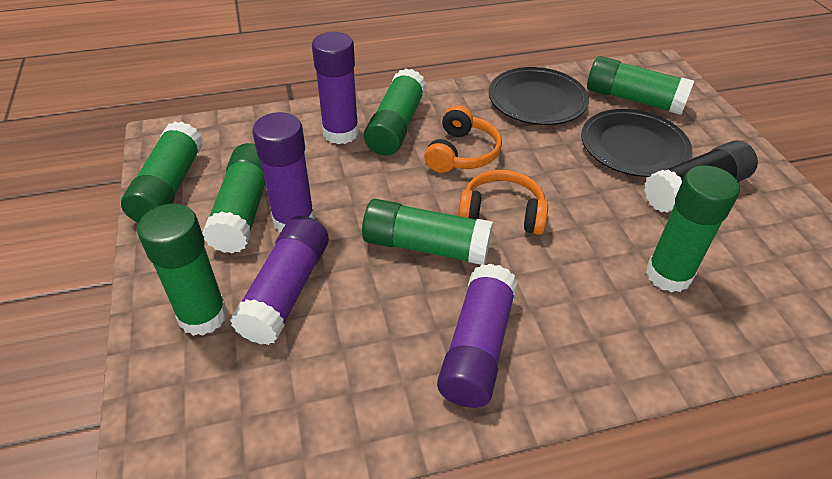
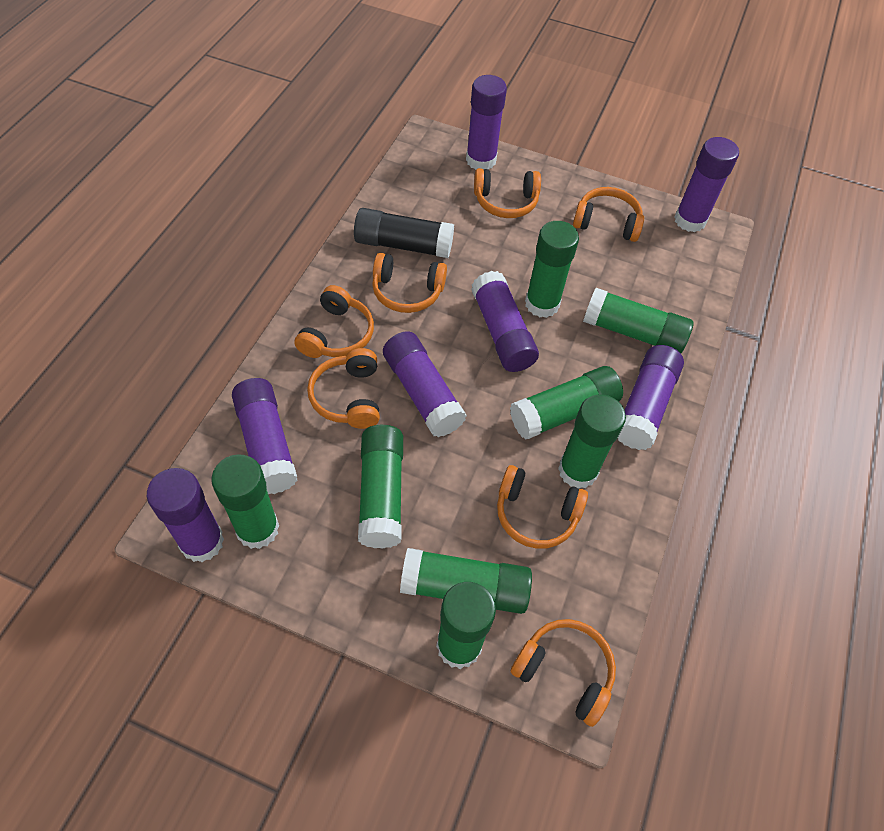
black plate: [489,67,589,125] [581,109,692,177] = 2 -> none = 0
green glue stick: [121,121,203,223] [137,204,227,336] [202,143,266,254] [362,199,493,265] [364,68,426,156] [587,56,694,115] [646,165,740,292] = 7 -> [211,454,279,549] [358,425,403,549] [400,548,532,614] [436,582,496,669] [510,366,623,440] [525,221,579,318] [558,394,626,489] [583,288,693,353] = 8
orange headphones: [424,105,502,173] [458,170,548,235] = 2 -> [294,285,374,358] [307,348,380,429] [372,253,447,313] [474,168,541,218] [497,465,588,549] [510,619,616,727] [573,187,644,242] = 7
purple glue stick: [230,216,329,345] [253,112,315,233] [312,32,359,144] [437,264,518,408] = 4 -> [147,468,224,562] [232,378,298,494] [383,331,467,437] [466,75,507,170] [471,271,539,372] [618,345,684,450] [674,137,739,232] = 7

